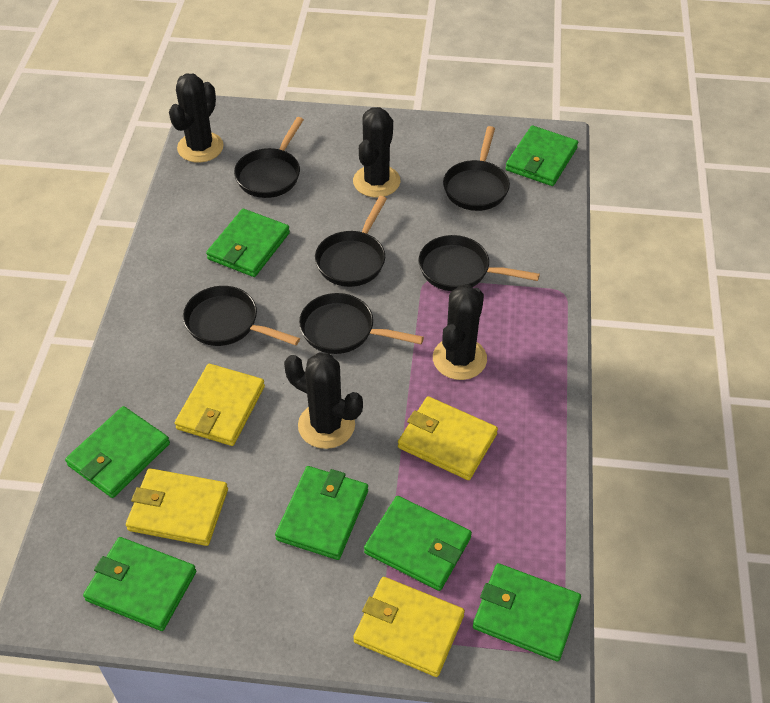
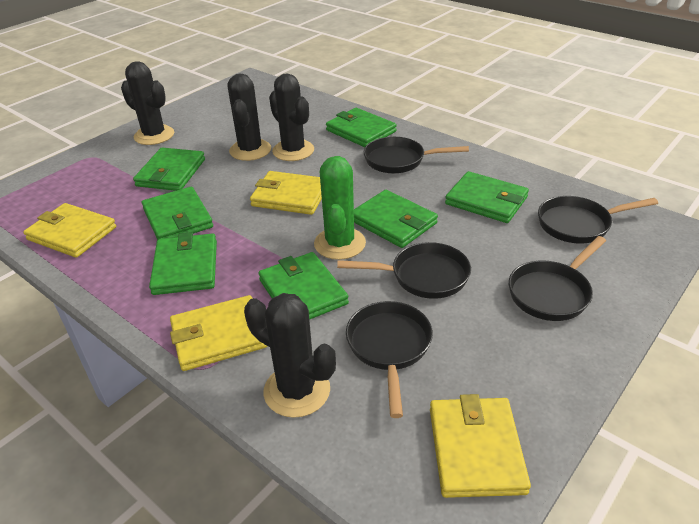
black pan: [183,286,300,346] [234,117,304,198] [299,293,424,354] [315,196,387,287] [419,235,540,291] [443,126,510,211] = 6 -> [337,242,471,299] [346,301,433,418] [364,137,469,173] [509,236,606,321] [538,196,658,244] = 5
green cactus: none = 0 -> [314,156,366,260] = 1

